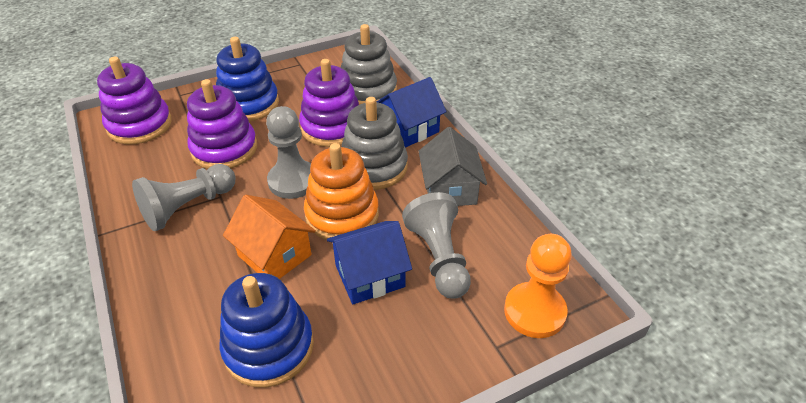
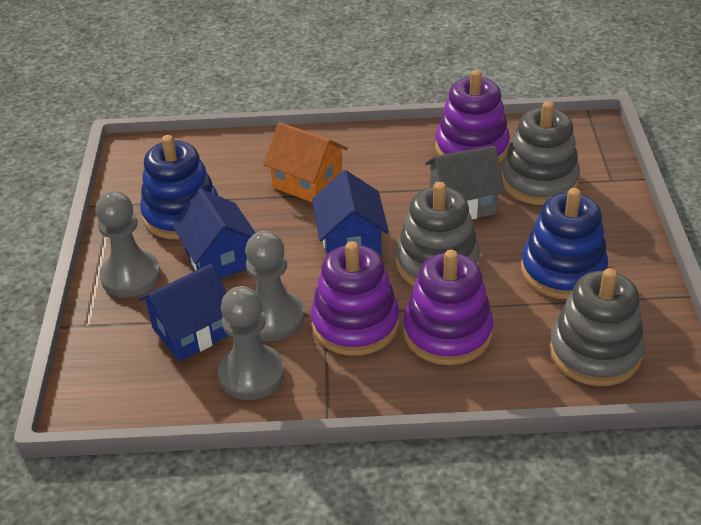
blue house: [327,221,412,304] [376,77,446,148] = 2 -> [139,264,229,361] [172,189,256,279] [312,170,389,257] = 3
grey stacking toy: [341,24,397,105] [342,97,408,190] = 2 -> [396,182,480,286] [501,101,580,205] [549,268,645,386] = 3
orange pawn: [504,234,572,338] = 1 -> none = 0
orange stacking toy: [304,143,379,240] = 1 -> none = 0

